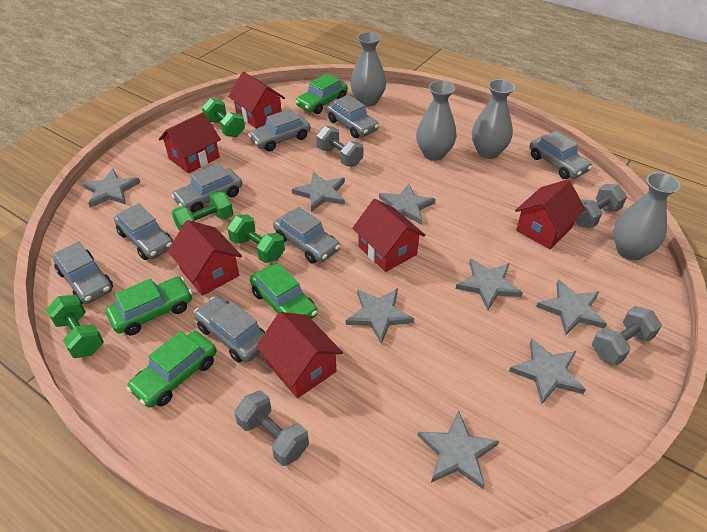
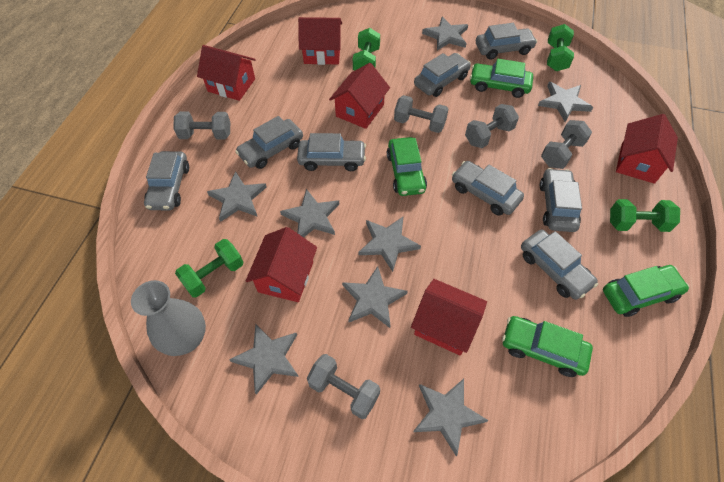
grey dumbbell: [235,391,309,466] [316,126,363,167] [575,184,627,228] [592,306,662,365] = 4 -> [174,111,230,140] [307,354,380,419] [394,95,448,133] [465,104,519,148] [541,120,592,169] = 5
grey vase: [350,32,386,107] [416,81,456,161] [472,79,515,159] [613,172,680,260] = 4 -> [131,280,206,356] = 1

